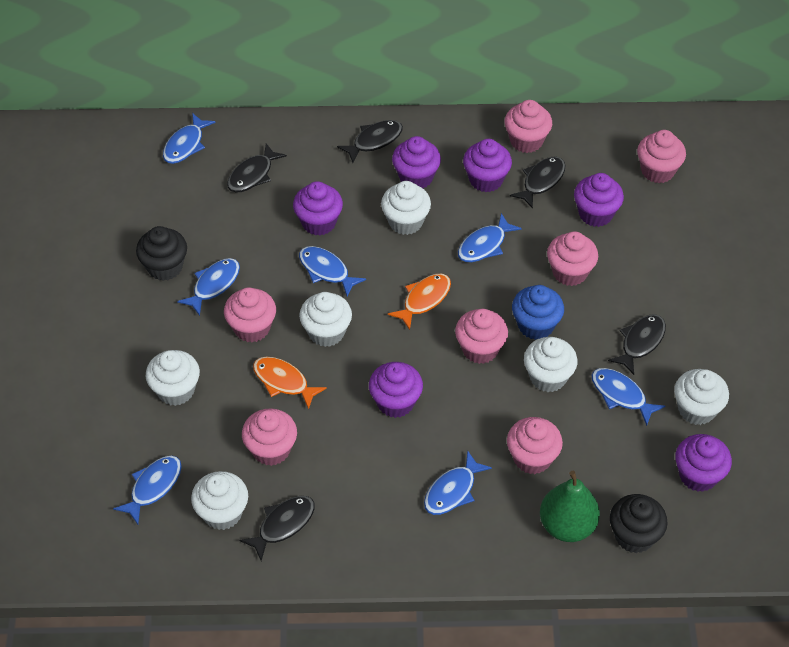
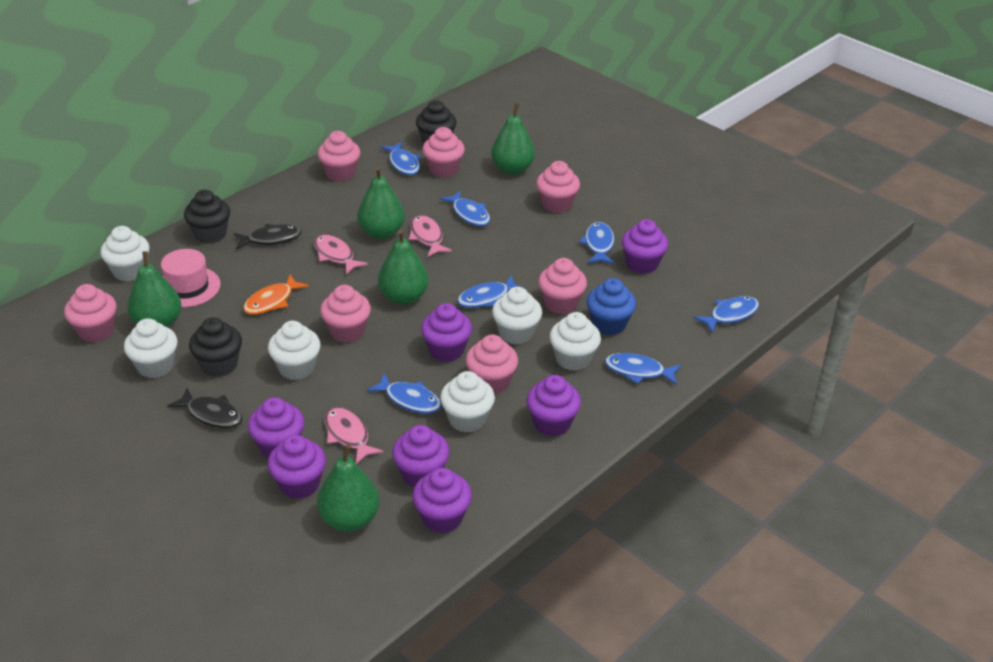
black cupcake: [136,226,187,281] [610,494,668,553] = 2 -> [184,190,230,243] [189,317,242,377] [416,100,457,145] = 3
black fish: [227,143,287,193] [239,496,315,561] [337,120,403,163] [510,157,566,209] [608,314,666,375] = 5 -> [168,388,242,428] [233,224,302,249] = 2
green pear: [540,471,600,542] = 1 -> [127,251,182,327] [317,444,380,532] [357,167,405,239] [378,230,429,305] [491,103,535,175] = 5
orange fish: [253,357,327,409] [388,274,451,330] = 2 -> [243,274,309,315] = 1
pink fish: none = 0 -> [314,235,368,275] [325,407,384,464] [409,215,452,257] = 3
pink hat: none = 0 -> [161,249,221,307] = 1
purple cupcake: [293,181,343,236] [369,362,423,418] [392,136,441,188] [463,139,512,192] [574,173,624,227] [675,434,732,492] = 6 -> [248,397,304,458] [267,435,326,499] [392,425,450,487] [412,468,472,533] [421,303,472,362] [526,375,581,436] [622,219,668,274] = 7

